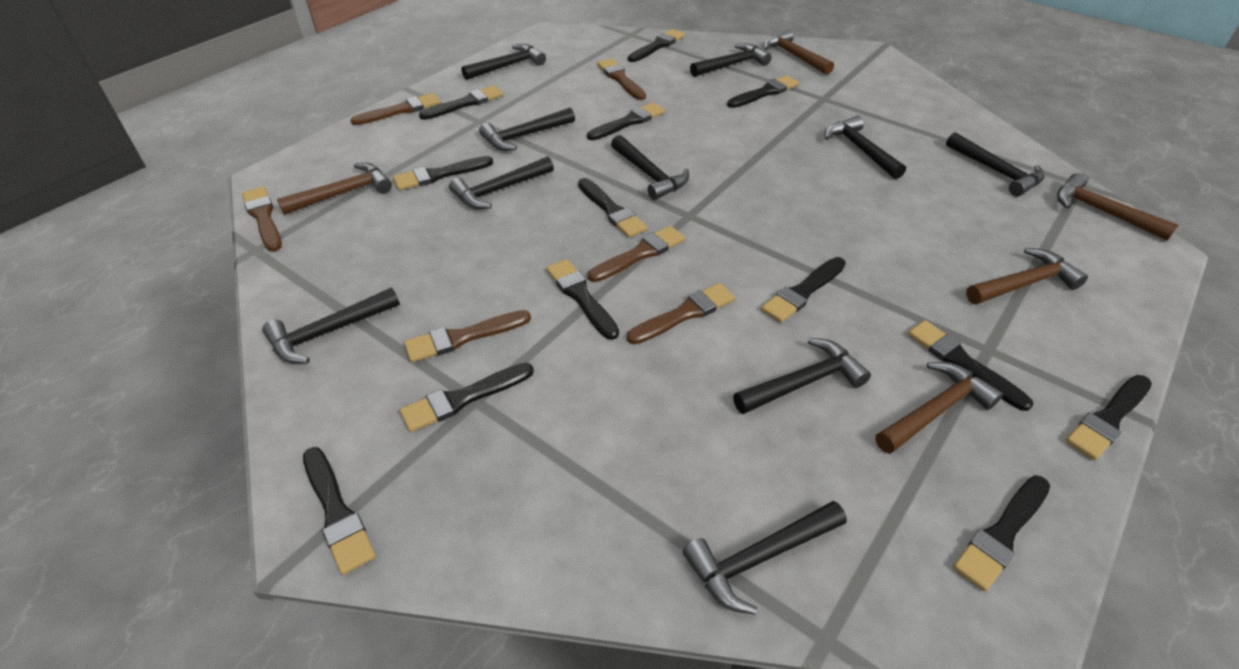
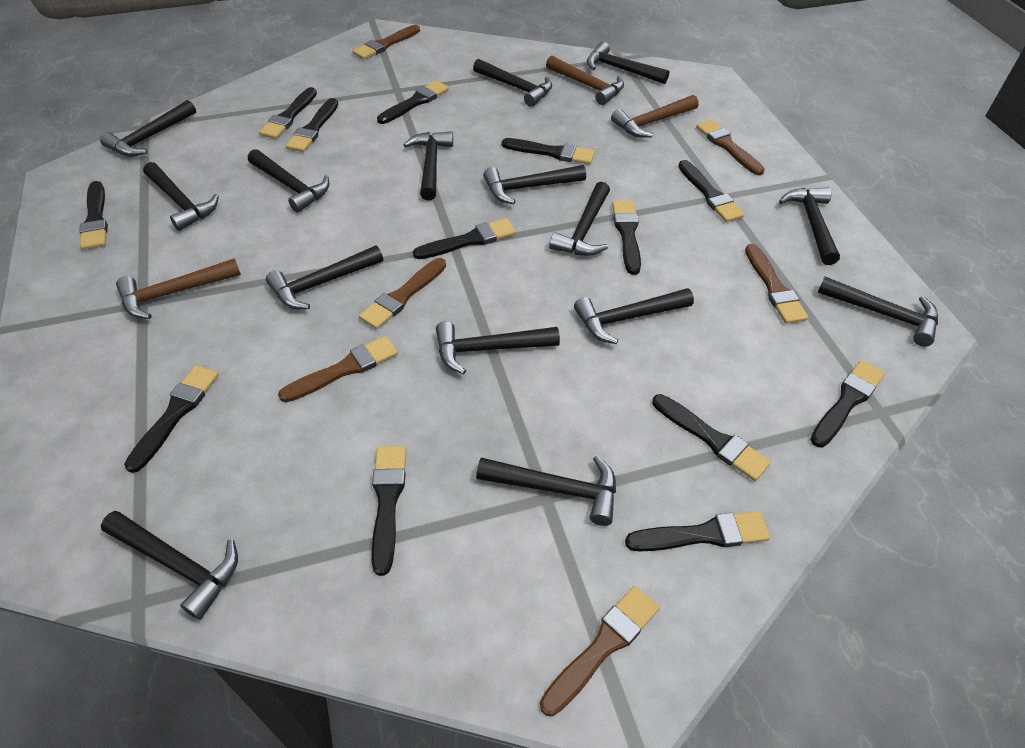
black hammer: [262,288,400,364] [449,156,554,209] [461,44,546,80] [479,108,575,151] [611,135,689,200] [683,501,847,615] [690,43,772,77] [733,338,871,414] [825,116,906,179] [946,132,1044,197] = 10 -> [100,100,196,157] [101,511,238,620] [143,162,219,231] [248,149,329,213] [266,245,383,309] [403,131,453,200] [436,321,560,375] [473,59,552,107] [476,456,616,526] [483,165,586,204] [549,182,610,256] [574,288,694,344] [587,42,669,84] [779,187,840,265] [817,277,938,347] = 15
brown hammer: [277,163,392,215] [763,29,834,75] [875,362,1003,454] [966,248,1088,304] [1057,173,1179,241] = 5 -> [116,258,241,319] [546,56,624,105] [611,95,698,138] = 3

